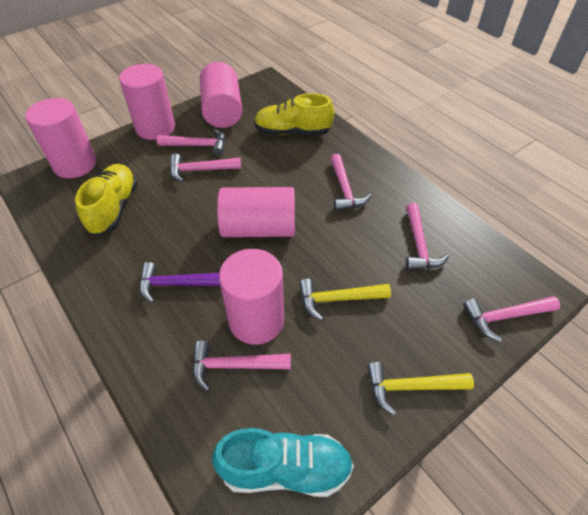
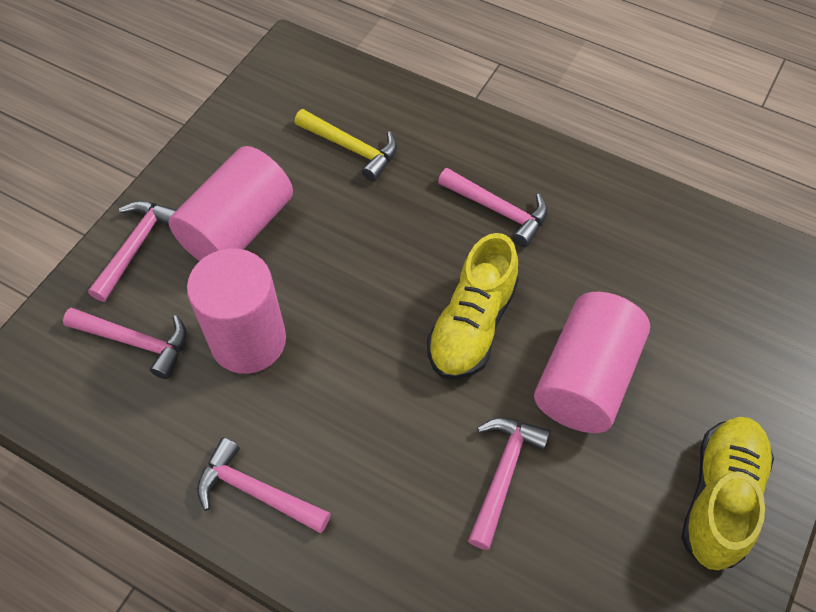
pink cylinder: [25,98,96,178] [119,64,175,140] [200,62,242,128] [217,187,295,237] [219,249,284,345] = 5 -> [169,146,293,261] [187,248,286,374] [534,292,650,433] = 3
pink hammer: [157,129,225,156] [170,153,241,182] [192,340,291,392] [330,154,372,211] [406,203,449,270] [463,296,560,342] = 6 -> [63,308,186,379] [88,201,176,302] [197,438,331,533] [438,168,548,247] [468,418,550,550] = 5
purple hammer: [140,262,220,303] = 1 -> none = 0
turquoise shoe: [212,428,354,497] = 1 -> none = 0
yellow hammer: [299,279,391,321] [367,362,474,416] = 2 -> [294,109,397,182] = 1

